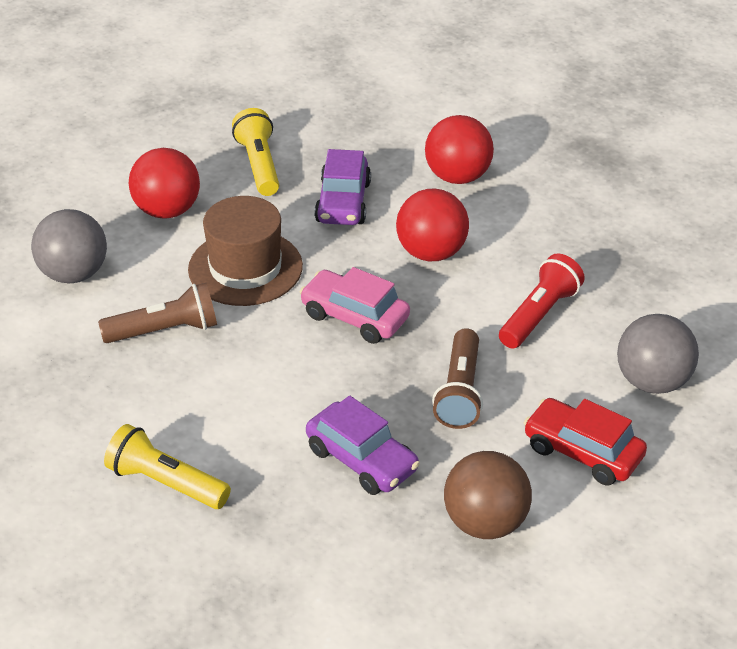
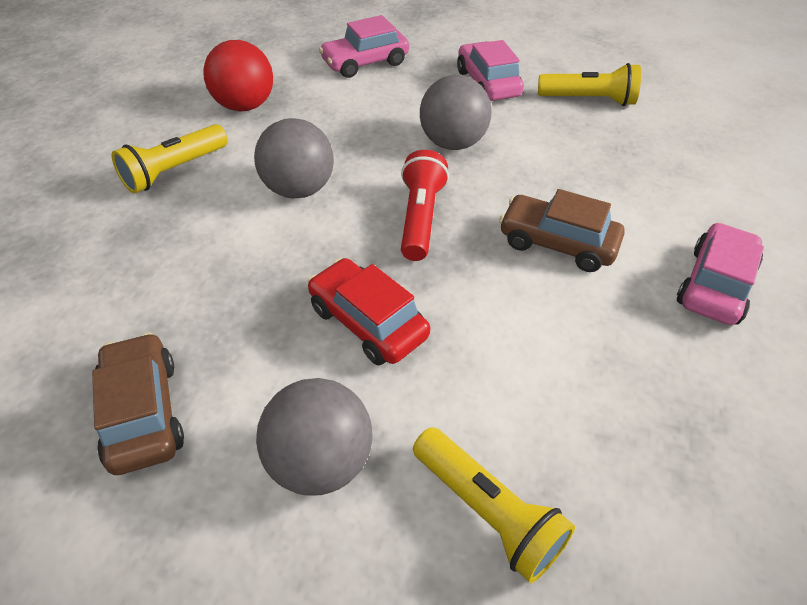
brown ball: [444,451,532,539] = 1 -> none = 0
brown car: none = 0 -> [92,332,184,475] [499,189,625,272] = 2
brown flashlight: [98,283,217,343] [432,328,483,429] = 2 -> none = 0
brown hat: [188,196,303,306] = 1 -> none = 0
grey ball: [31,209,107,283] [617,314,699,394] = 2 -> [254,118,334,199] [256,378,372,496] [420,75,492,150] = 3
pink car: [300,267,410,344] = 1 -> [319,15,409,78] [457,40,524,101] [677,222,764,325] = 3
purple car: [306,396,420,495] [314,149,371,225] = 2 -> none = 0
red ball: [129,148,200,219] [396,189,469,261] [425,115,494,184] = 3 -> [203,40,273,112] = 1
yellow flashlight: [104,424,231,509] [232,108,279,196] = 2 -> [111,124,228,193] [413,427,575,583] [538,63,641,106] = 3

